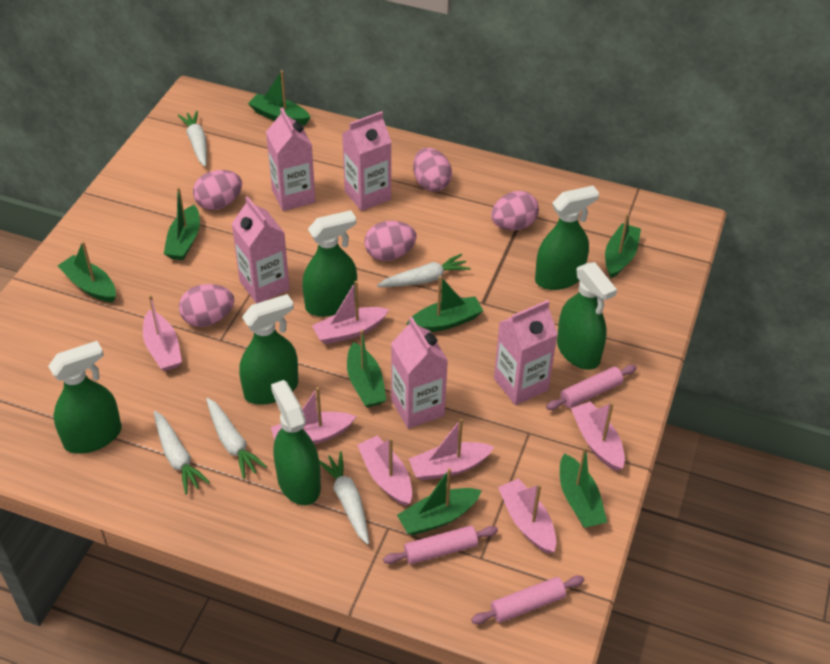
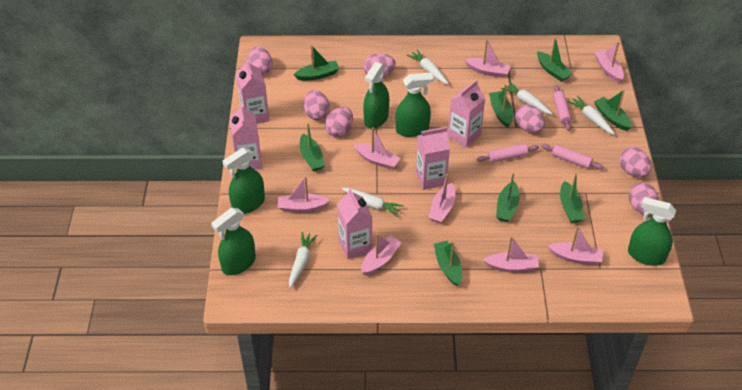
green spray bottle: [48,341,122,454] [239,294,298,405] [271,380,321,505] [302,210,357,317] [535,186,599,290] [557,262,617,370] = 6 -> [211,208,256,275] [223,148,265,214] [363,62,389,129] [395,73,434,137] [628,197,676,266] = 5
pink boat: [143,295,182,371] [271,387,357,444] [312,281,389,344] [357,436,412,506] [409,418,494,481] [498,479,556,554] [571,401,625,471] = 7 -> [278,176,330,212] [354,127,401,169] [361,233,402,275] [428,174,455,223] [465,39,511,78] [483,236,539,272] [548,226,603,265] [594,41,624,83] = 8
pink egg: [179,284,234,327] [193,170,242,210] [364,221,417,261] [413,148,452,192] [491,191,539,230] = 5 -> [248,46,272,75] [304,90,330,120] [325,107,353,137] [363,54,396,77] [515,105,545,133] [619,147,652,177] [629,183,659,215] = 7

